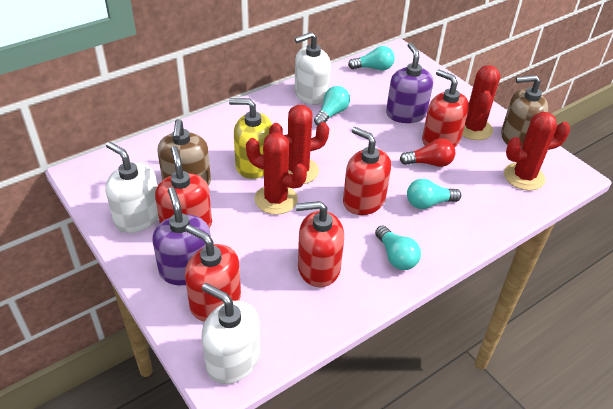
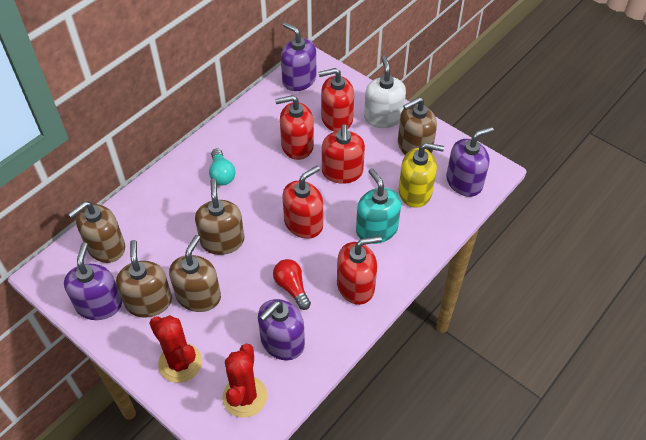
brown soap dispenser: [158,119,211,186] [501,75,548,149] = 2 -> [68,201,125,263] [116,240,172,318] [169,235,221,312] [195,178,244,255] [398,97,437,155] = 5
purple soap dispenser: [153,187,211,285] [386,42,433,123] = 2 -> [64,242,122,320] [258,299,305,360] [281,22,316,91] [446,127,494,197] = 4
red cactus: [246,132,307,215] [269,105,329,184] [462,65,500,140] [504,112,570,190] = 4 -> [149,315,202,383] [222,344,267,418] = 2
turquoise light bulb: [314,86,350,126] [348,46,395,70] [375,225,421,270] [407,179,461,209] = 4 -> [209,148,236,185] = 1
turquoise soap dispenser: none = 0 -> [356,168,401,244] = 1
white soap dispenser: [106,142,159,233] [202,283,260,384] [294,32,331,105] = 3 -> [364,56,406,128] = 1

